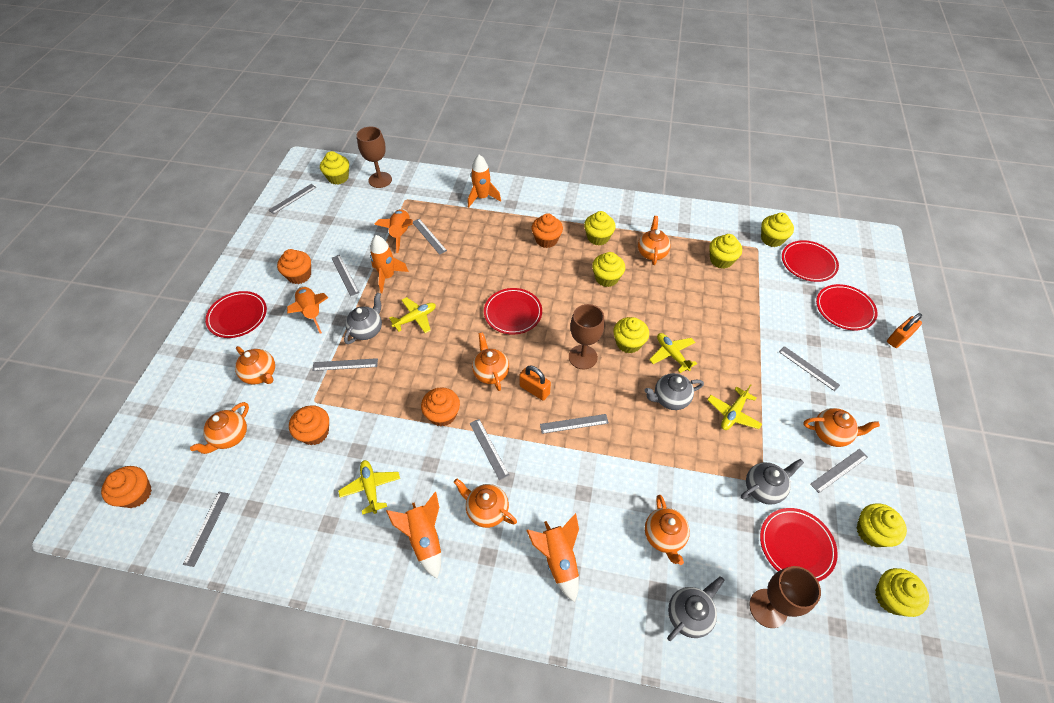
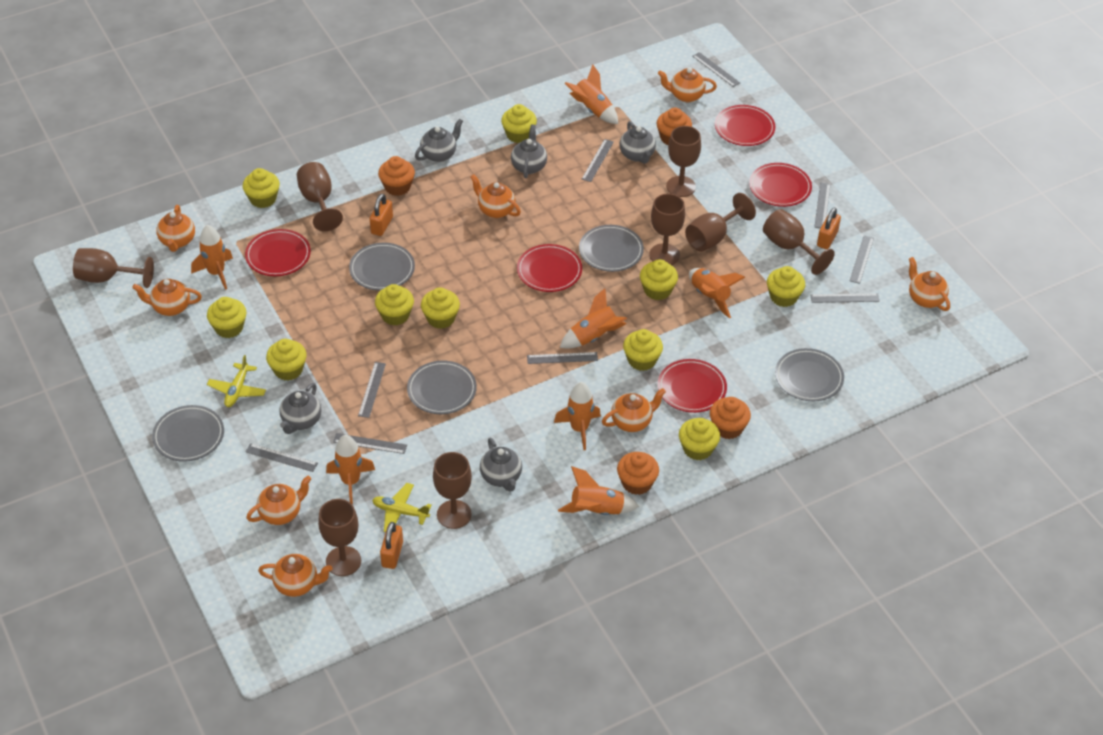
brown goblet: [357,127,392,188] [569,304,605,369] [749,566,821,628] = 3 -> [73,248,154,288] [297,162,343,231] [318,499,361,576] [433,452,472,529] [649,193,685,265] [666,126,701,197] [685,193,756,252] [763,209,835,275] = 8
grey plate: none = 0 -> [152,405,224,462] [349,243,415,291] [407,360,477,414] [579,225,644,272] [775,348,844,401] = 5
grey teapot: [344,293,382,344] [644,373,704,410] [667,576,725,641] [741,459,804,505] = 4 -> [279,383,321,434] [415,119,463,162] [480,438,522,492] [511,124,547,178] [620,121,656,164] = 5
orange cupcake: [101,466,152,508] [277,249,311,284] [289,405,329,445] [421,387,460,426] [532,213,563,248] = 5 -> [378,156,415,196] [617,452,659,495] [657,107,692,145] [710,397,751,439] = 4
orange padlock: [519,366,551,401] [887,313,922,348] = 2 -> [370,194,393,236] [380,522,403,569] [817,207,841,249] = 3
orange rocket: [287,286,328,333] [370,235,409,293] [374,209,413,253] [386,492,441,578] [468,155,501,208] [526,513,579,602] = 6 -> [191,225,233,290] [326,435,375,504] [554,382,601,450] [558,466,639,515] [560,288,627,349] [564,64,618,124] [689,268,745,318] = 7
orange teapot: [190,402,249,454] [235,346,275,384] [454,479,517,528] [472,332,509,391] [638,216,671,265] [645,495,690,565] [803,408,880,447] = 7 -> [132,279,202,316] [156,205,195,252] [246,476,311,525] [258,554,333,597] [471,174,521,218] [602,388,666,432] [658,68,717,102] [909,257,950,311] = 8
yellow cupcake: [320,151,349,185] [584,211,616,246] [592,252,625,287] [613,317,649,353] [709,234,742,269] [761,213,794,247] [857,503,907,547] [875,568,929,617] = 8 -> [207,297,247,338] [243,168,280,208] [266,339,307,381] [375,284,414,325] [421,287,460,329] [501,104,537,143] [623,329,663,371] [640,259,678,300] [679,418,720,460] [767,266,805,307] = 10
yellow plane: [338,460,400,515] [389,297,436,333] [649,333,697,373] [707,384,762,430] = 4 -> [207,355,266,407] [372,483,432,532] = 2

